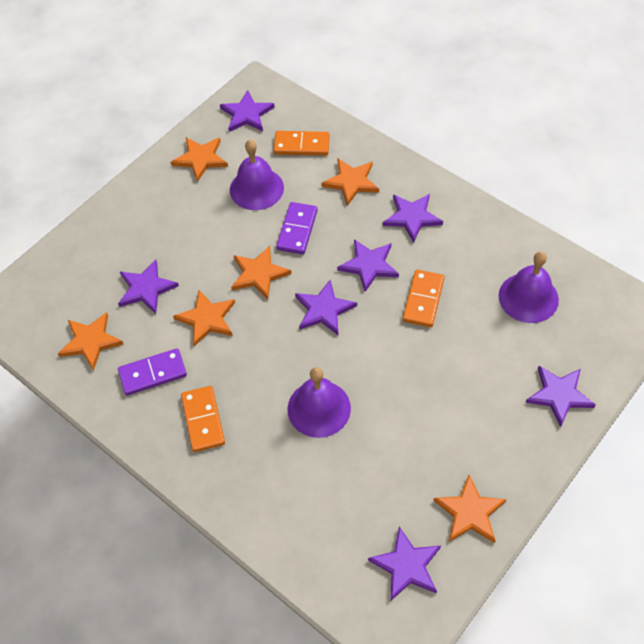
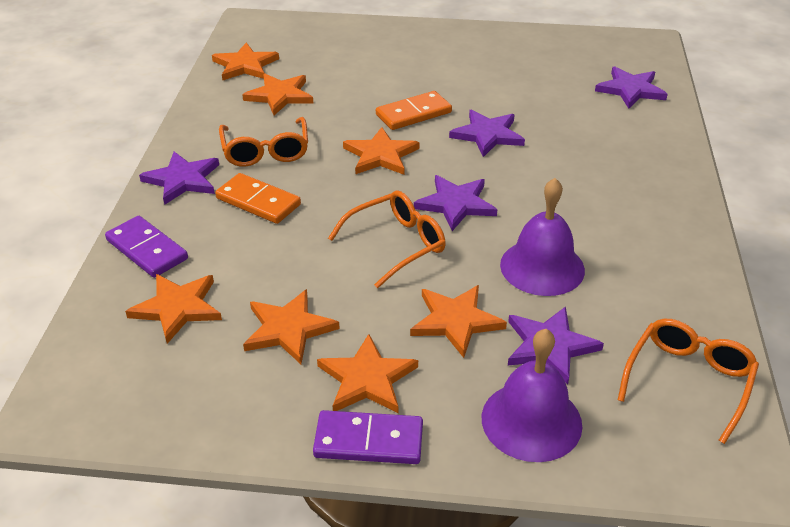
orange domino: [181,386,225,452] [274,131,330,156] [403,270,444,327] = 3 -> [215,173,301,224] [376,91,452,130] = 2
orange glasses: none = 0 -> [219,117,308,167] [328,190,446,288] [618,319,759,444] = 3
orange star: [58,312,123,371] [171,137,228,182] [173,290,235,346] [231,246,291,300] [321,158,379,206] [433,475,507,543] = 6 -> [125,274,222,344] [212,43,279,80] [242,74,313,115] [243,289,340,364] [317,334,418,413] [343,127,419,175] [410,285,507,358] = 7
purple bell: [230,140,284,210] [288,367,351,438] [499,252,559,323] = 3 -> [482,329,582,462] [500,178,585,296] = 2
purple star: [118,260,179,314] [220,90,275,132] [295,280,357,335] [337,239,399,292] [368,527,441,601] [383,194,443,243] [525,366,596,427] = 7 -> [139,152,219,205] [414,175,497,231] [449,109,525,157] [508,306,604,384] [595,66,668,109] = 5

